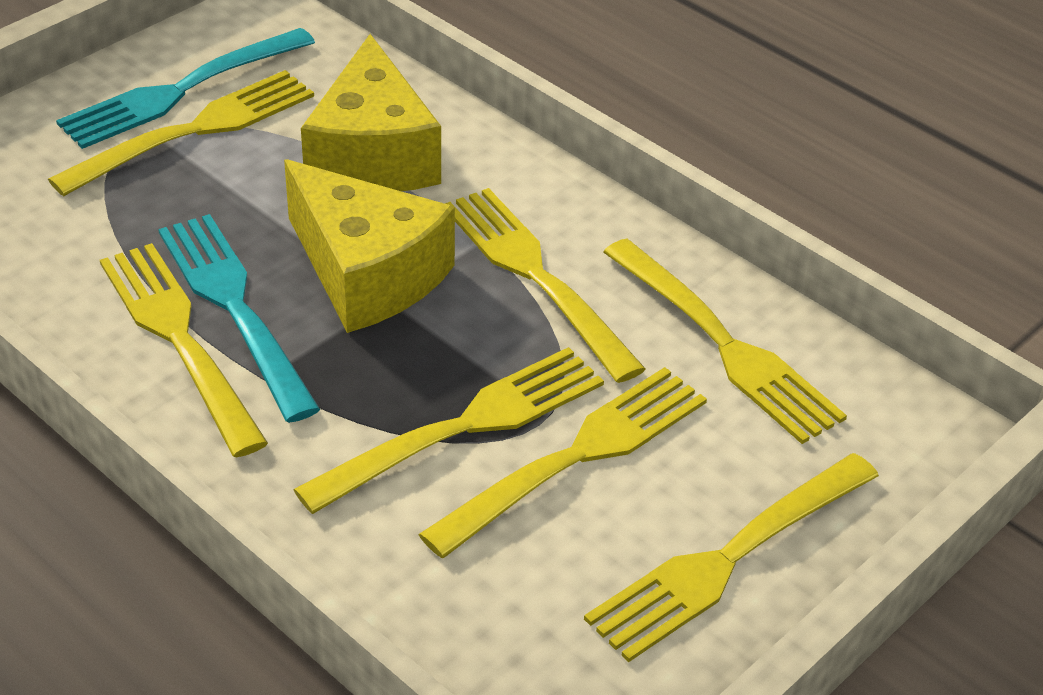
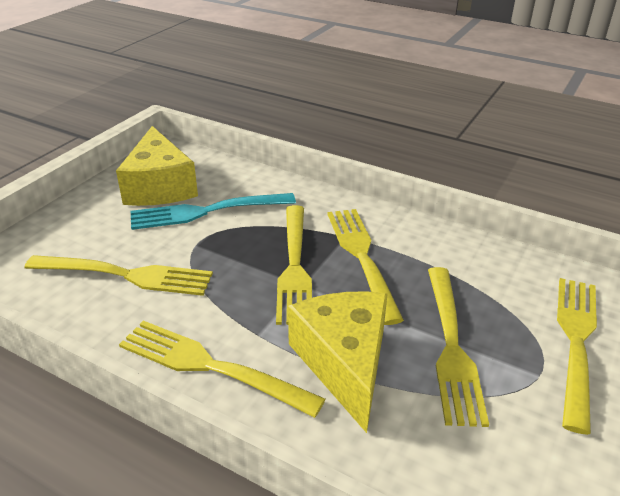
turquoise fork: [56,28,315,149] [158,214,320,423] = 2 -> [131,193,296,230] = 1
yellow fork: [48,70,314,196] [100,243,268,457] [293,347,604,514] [418,367,707,558] [445,188,646,383] [584,453,879,662] [603,239,847,444] = 7 -> [24,255,213,296] [119,321,326,418] [276,205,312,325] [327,209,404,325] [428,267,489,427] [557,278,597,435] = 6

